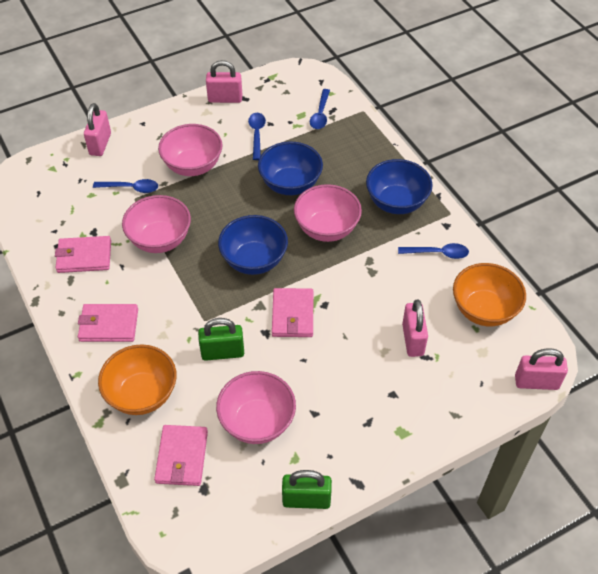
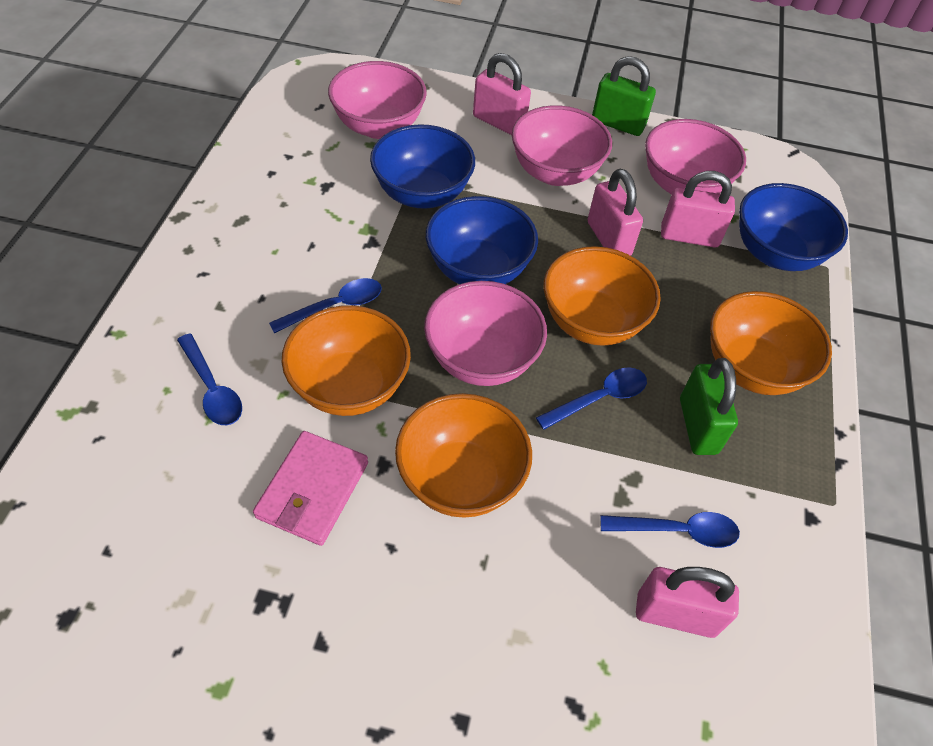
orange bowl: [98,344,177,415] [453,263,526,326] = 2 -> [282,305,411,416] [395,393,532,518] [544,246,661,346] [710,291,832,395] = 4
pink wallet: [55,236,111,273] [78,304,138,342] [154,425,208,486] [272,288,313,337] = 4 -> [253,431,368,546] = 1

